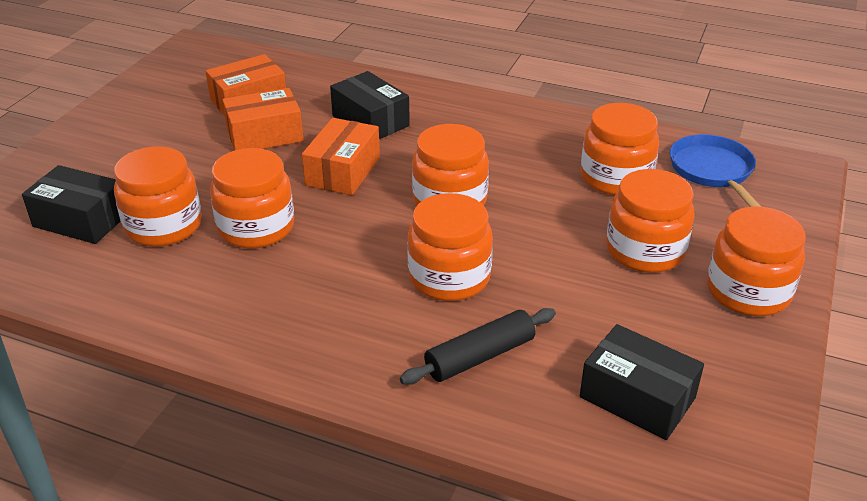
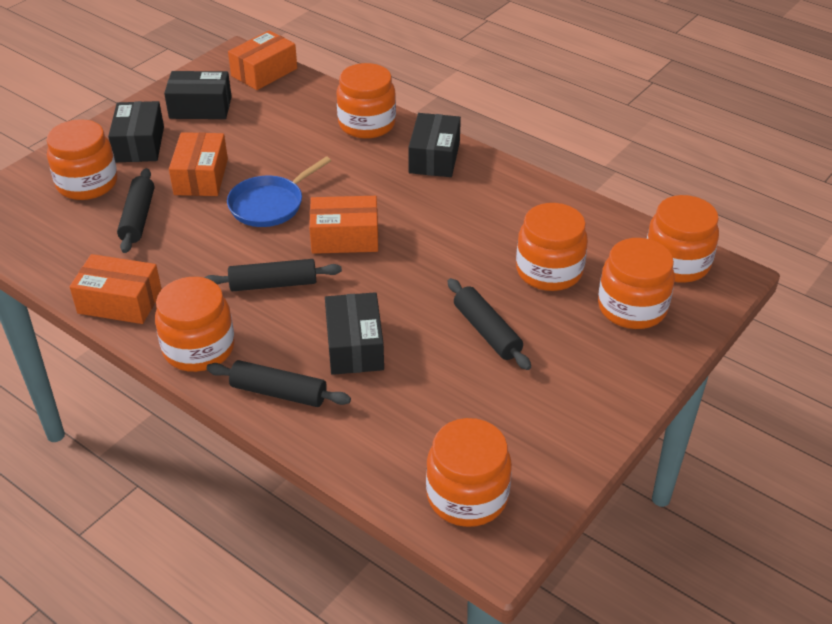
black box: [22,165,120,244] [330,71,410,139] [580,324,704,440] = 3 -> [108,101,164,162] [164,71,232,119] [325,292,384,375] [408,113,461,177] = 4
black rolling pin: [400,308,556,385] = 1 -> [117,168,154,253] [205,259,342,291] [206,360,351,407] [448,278,531,370] = 4
orange box: [206,54,286,116] [222,88,303,150] [302,118,380,195] = 3 -> [70,254,162,324] [169,132,228,196] [228,30,297,90] [309,196,378,254] = 4

